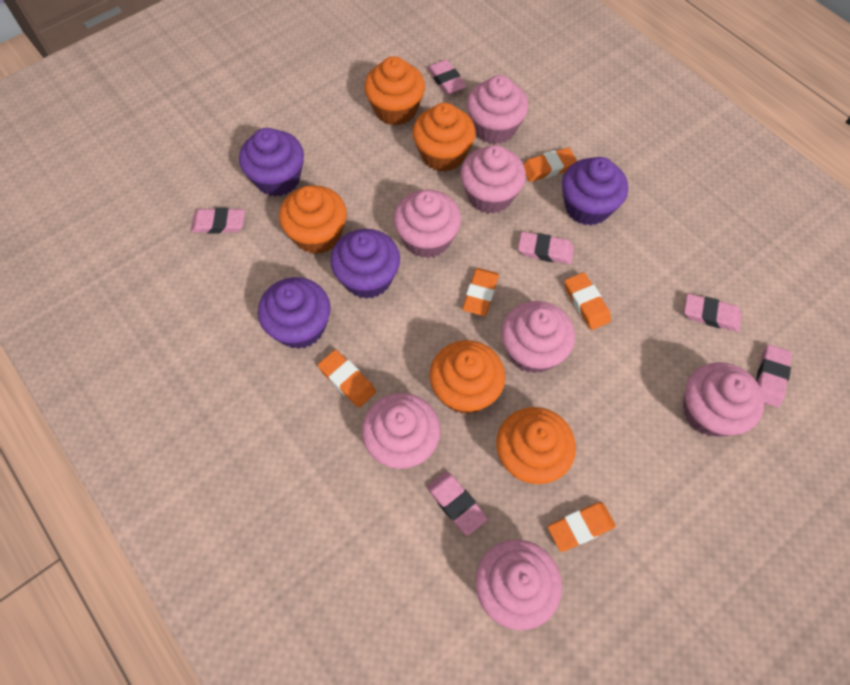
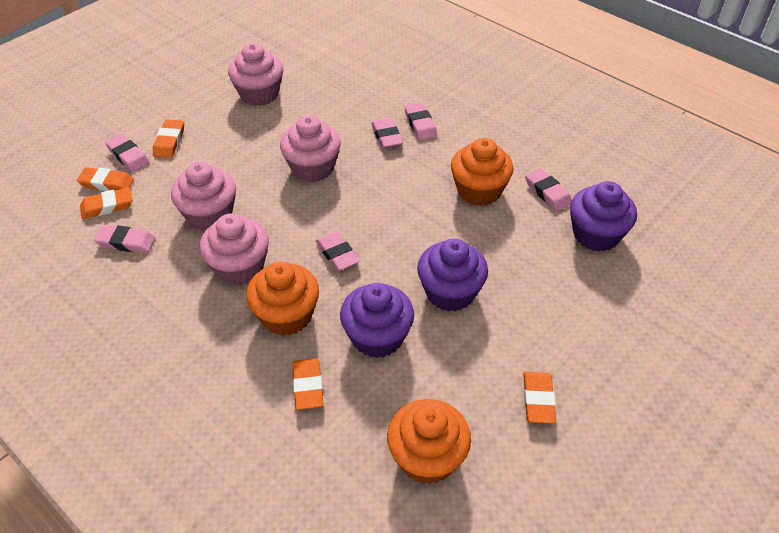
orange cupcake: [279,186,347,254] [364,56,425,126] [412,103,476,172] [430,340,505,414] [496,407,576,484] = 5 -> [246,262,319,336] [387,399,471,484] [451,138,514,206] = 3
pink cupcake: [362,393,440,469] [393,189,461,258] [460,145,526,214] [467,75,529,144] [475,539,562,630] [501,301,575,374] [683,362,764,437] = 7 -> [171,162,236,231] [200,214,269,286] [228,43,283,106] [280,115,341,182] = 4
purple cupcake: [239,128,304,197] [258,277,331,349] [330,229,400,299] [562,157,628,226] = 4 -> [340,283,414,358] [417,238,488,312] [570,181,637,252] = 3

